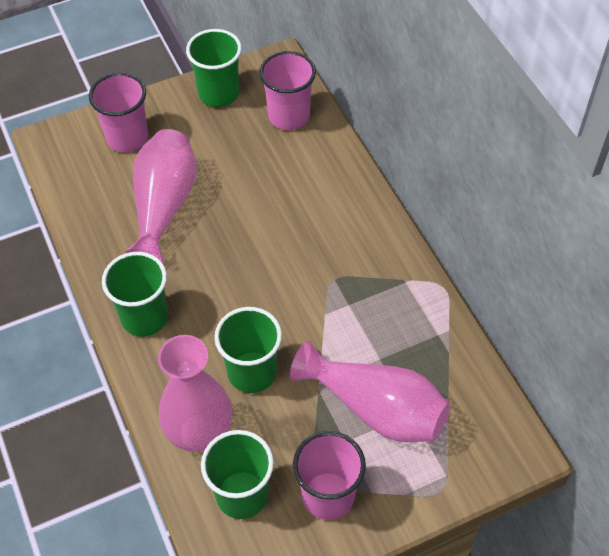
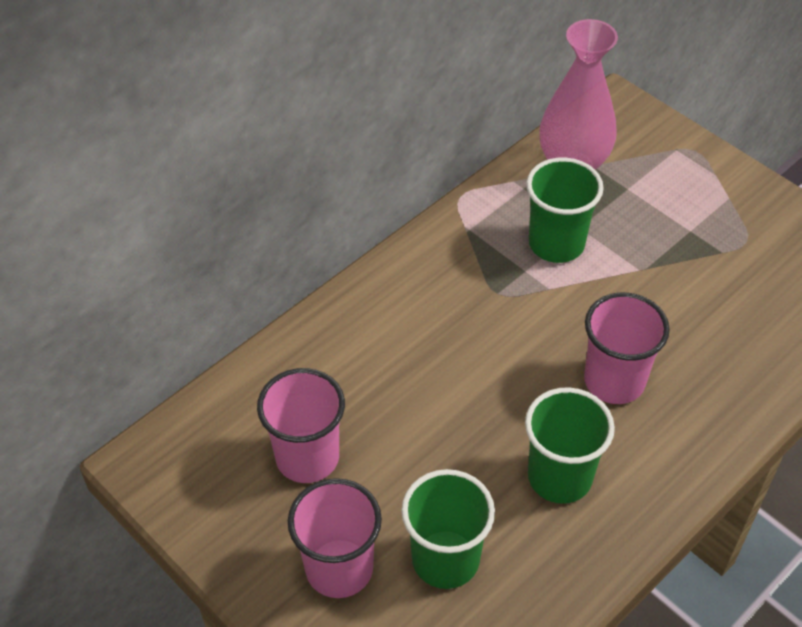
green cup: [102,252,168,337] [186,29,242,107] [201,430,274,519] [214,307,282,393] = 4 -> [401,469,495,589] [525,387,615,504] [526,158,604,263] = 3
pink vase: [124,129,197,264] [158,335,232,452] [290,341,450,442] = 3 -> [539,19,618,170] = 1

